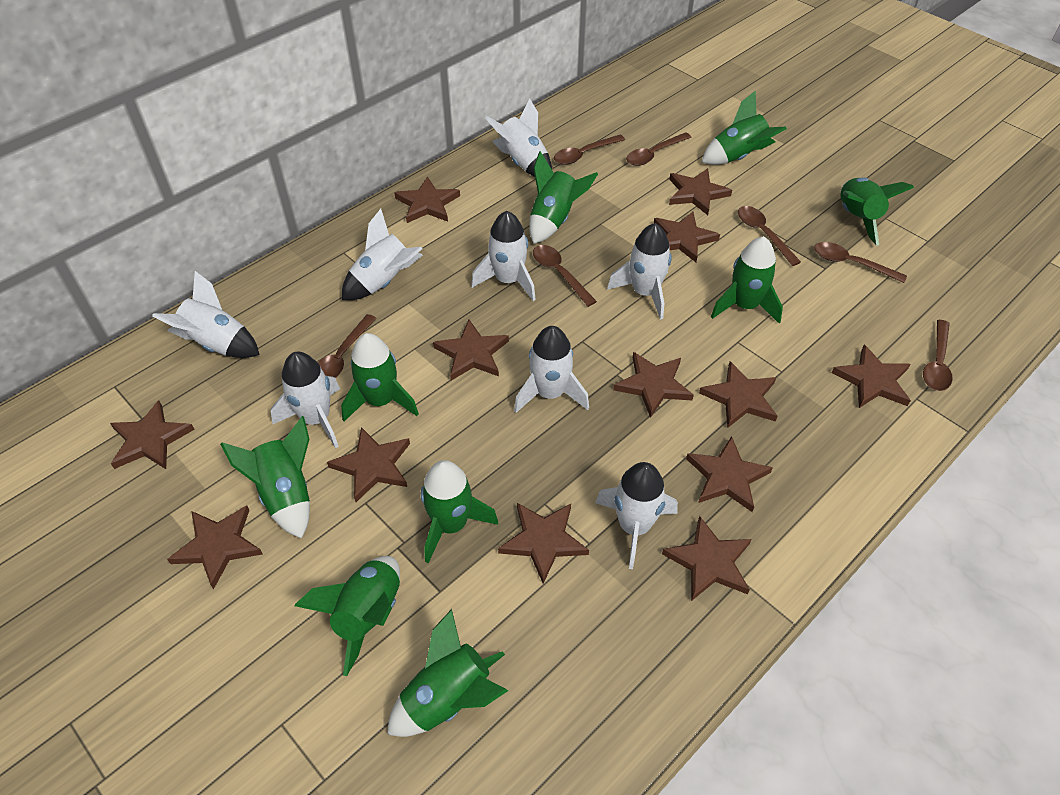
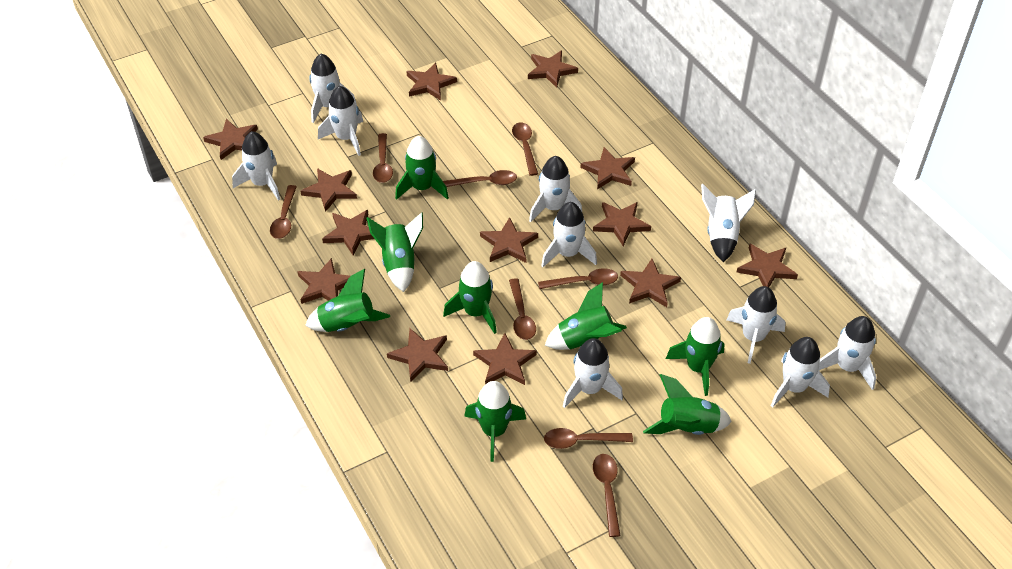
brown spoon: [318,314,377,378] [533,245,597,307] [554,135,625,165] [626,132,692,166] [738,206,801,266] [814,242,907,283] [923,320,953,391] = 7 -> [270,185,297,239] [373,133,393,183] [443,170,517,187] [509,278,536,340] [512,122,538,176] [538,268,618,289] [544,428,633,449] [593,454,621,537] = 8
green rocket: [220,416,310,539] [294,556,400,676] [341,333,419,422] [387,609,508,737] [421,460,498,563] [529,151,598,244] [702,90,787,165] [711,236,783,323] [840,177,914,245] = 9 -> [305,269,390,332] [366,212,423,292] [395,136,449,200] [443,261,497,334] [464,381,526,462] [545,282,627,350] [643,374,732,435] [666,317,725,396] = 8
white rocket: [152,271,260,358] [271,352,340,448] [342,209,423,300] [471,211,536,301] [485,99,552,177] [514,326,589,413] [595,462,678,569] [607,223,672,320] = 8 -> [232,131,280,201] [309,54,357,123] [318,86,363,156] [529,156,582,222] [541,202,597,267] [563,338,623,408] [701,184,756,262] [727,286,786,364] [771,337,830,407] [818,316,876,390] = 10

